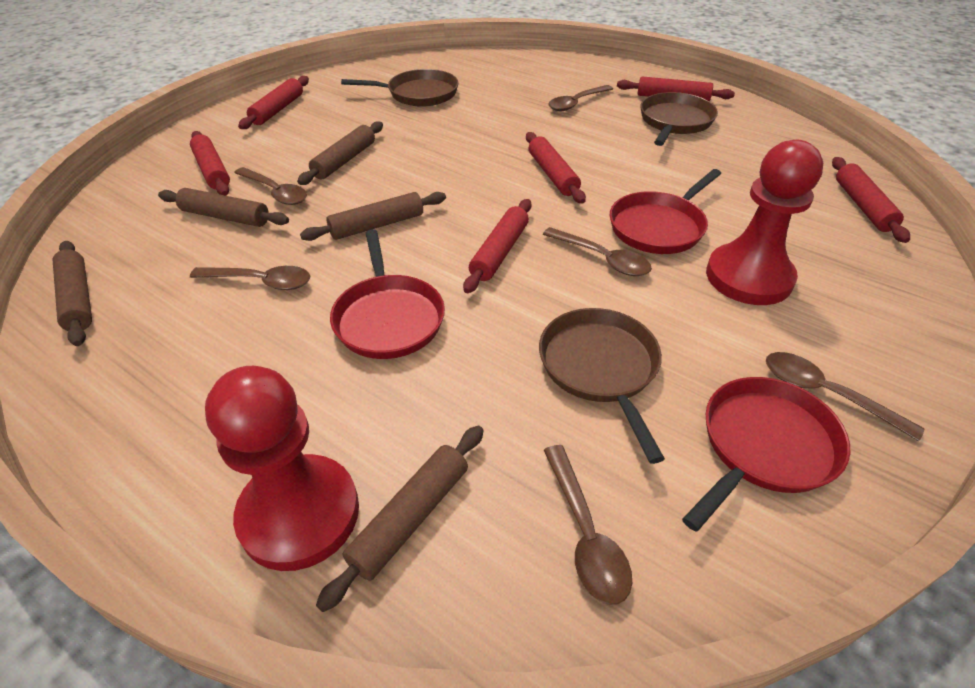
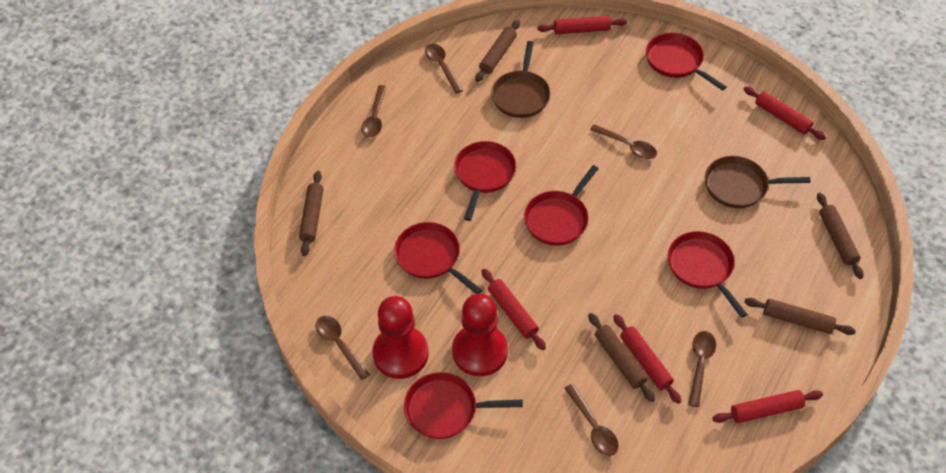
brown pan: [341,69,459,107] [539,308,665,464] [640,92,718,146] = 3 -> [491,41,550,118] [705,156,811,208] = 2
red pan: [330,229,445,359] [610,169,721,254] [682,377,850,532] = 3 -> [394,222,482,294] [404,372,523,439] [454,141,516,221] [524,165,599,245] [646,33,726,91] [668,231,747,318] = 6
red rolling pin: [190,131,230,196] [238,76,309,129] [463,199,532,293] [526,132,586,203] [617,76,735,101] [832,157,910,243] = 6 -> [482,269,546,350] [537,16,627,35] [613,314,681,404] [712,390,823,423] [744,86,826,140] = 5

